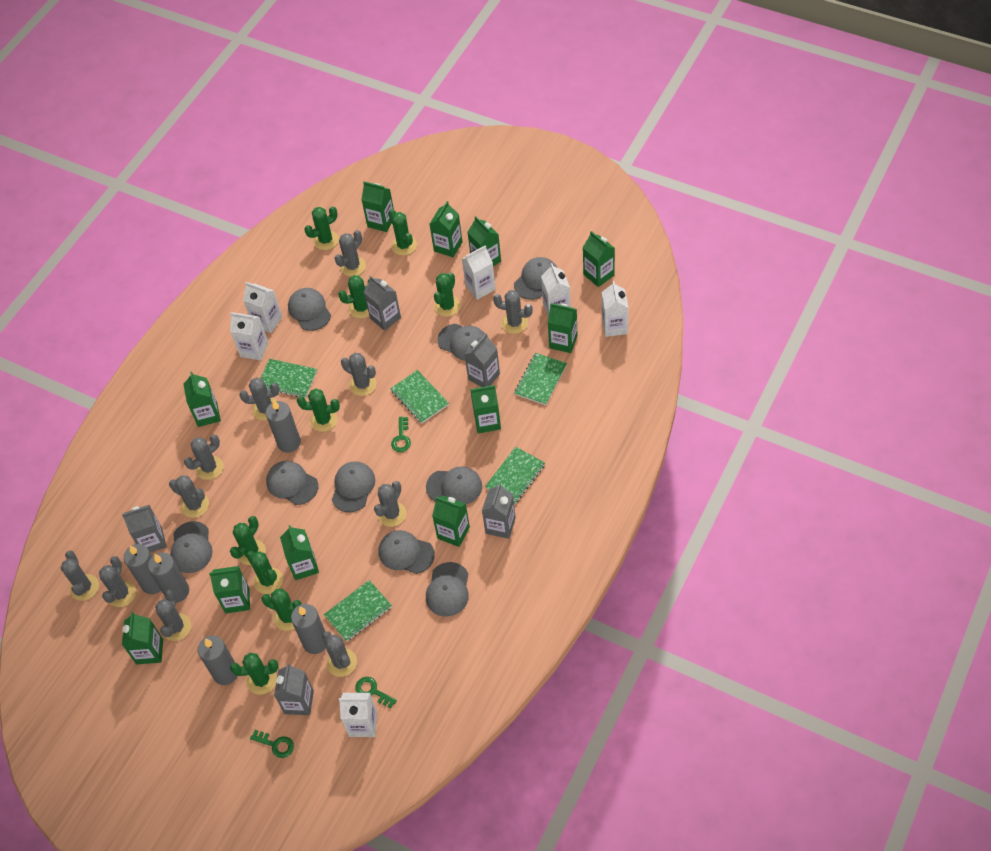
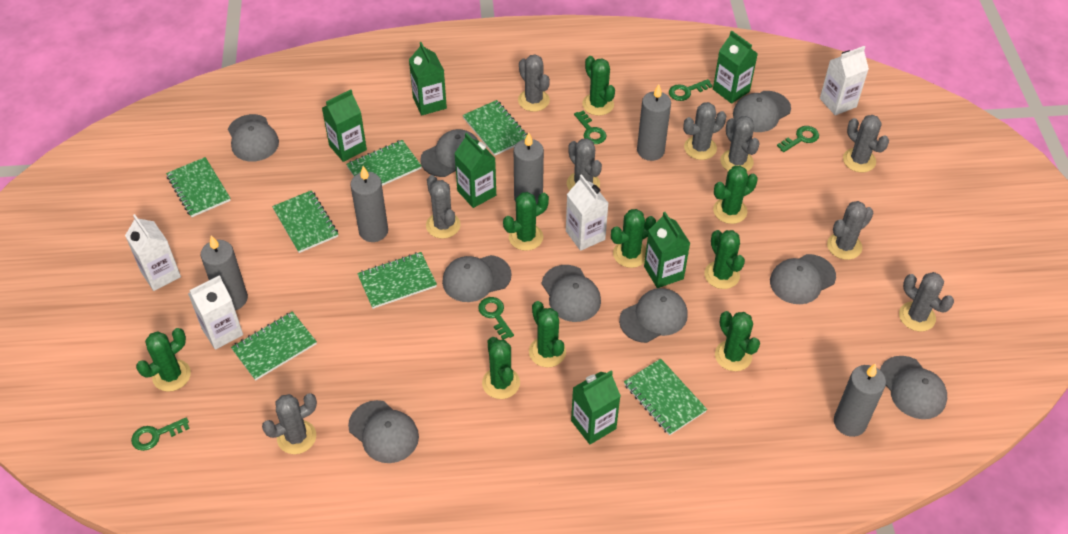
green carton: [122,612,163,664] [183,372,221,427] [209,566,250,613] [280,525,319,580] [361,181,394,232] [430,201,462,257] [432,496,470,547] [468,216,501,266] [470,385,501,433] [548,303,578,353] [583,231,615,287] = 11 -> [322,90,367,162] [409,42,447,115] [454,133,496,208] [571,370,621,444] [644,212,690,288] [713,31,758,104] = 6
green key: [250,730,294,758] [355,677,397,709] [391,417,411,452] = 3 -> [131,417,190,451] [478,297,514,340] [574,110,607,144] [669,79,713,101] [777,126,819,152] = 5
green notebook: [260,359,317,398] [324,580,392,642] [390,370,449,423] [485,447,545,504] [514,353,567,405] = 5 -> [166,157,231,217] [231,311,317,381] [272,190,338,253] [346,140,422,186] [357,252,437,309] [463,100,527,156] [624,359,707,436] = 7
grey cactus: [61,550,99,601] [99,556,136,607] [155,590,191,641] [169,475,209,518] [184,435,223,480] [239,378,279,421] [322,631,357,677] [335,230,366,277] [341,353,376,396] [374,481,406,527] [493,290,533,334] = 11 -> [262,393,317,454] [426,175,460,239] [518,54,550,112] [567,138,602,190] [683,102,726,160] [720,116,760,172] [827,201,873,260] [843,115,889,172] [899,272,954,331] = 9
grey carton: [122,505,167,553] [274,663,314,715] [364,275,401,331] [464,333,500,387] [482,483,516,539] = 5 -> none = 0
white carton: [230,312,268,361] [243,282,282,333] [339,693,377,737] [462,245,496,300] [541,263,571,317] [602,281,628,337] = 6 -> [125,214,181,291] [188,275,243,350] [566,174,609,251] [820,46,869,115] = 4

